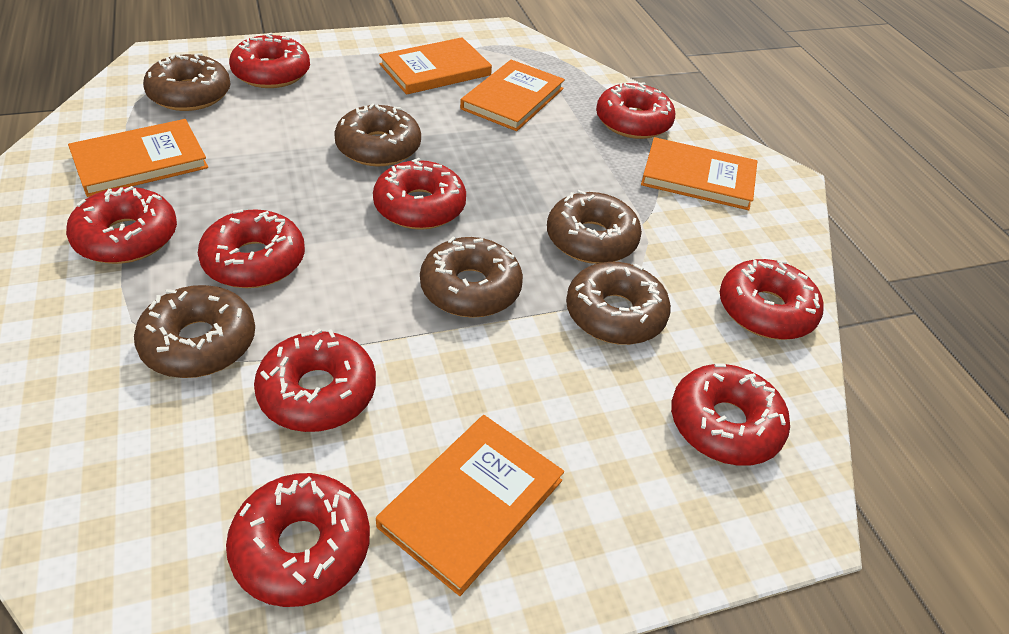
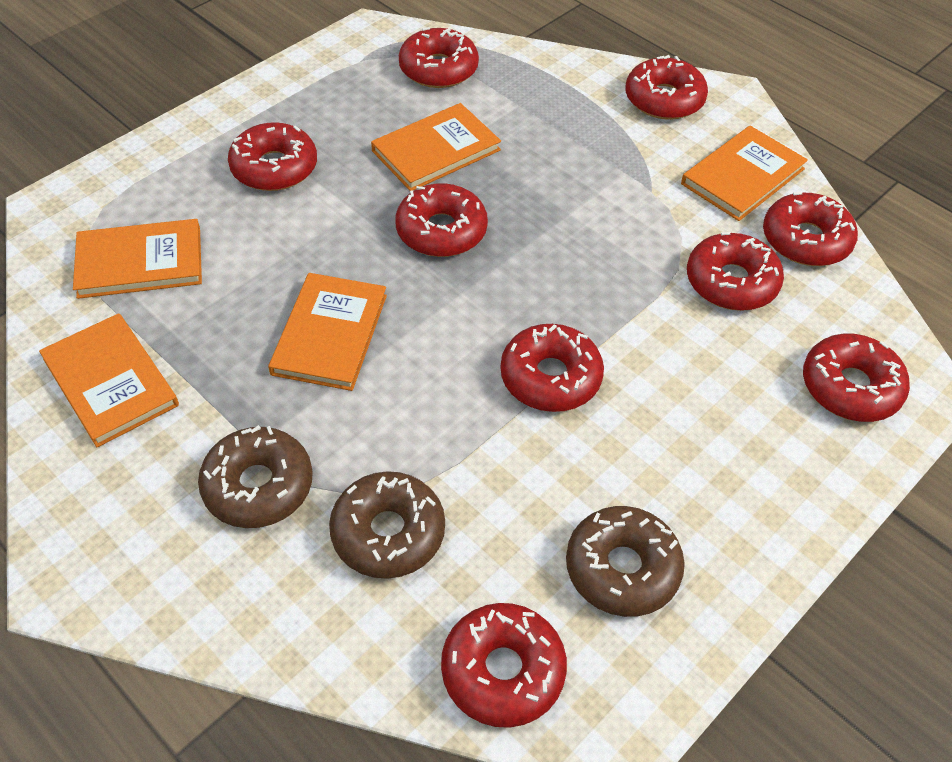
brown donut: [134,285,255,378] [143,53,231,111] [334,103,421,167] [420,236,523,318] [547,190,642,264] [566,262,671,345] = 6 -> [198,425,313,528] [329,471,445,579] [566,506,685,617] = 3

